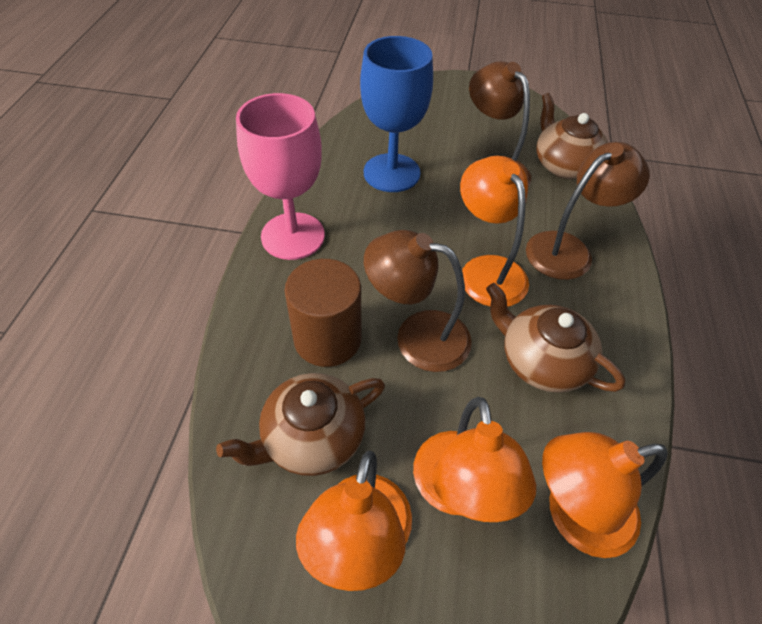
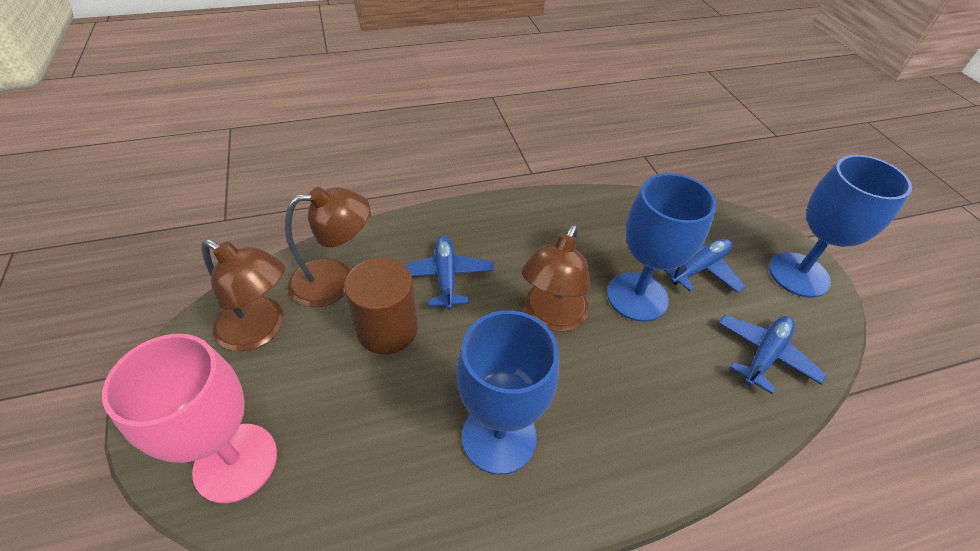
blue goblet: [360,36,433,192] = 1 -> [457,310,559,475] [607,173,717,322] [769,155,912,298] = 3
blue plane: none = 0 -> [404,235,494,310] [664,239,746,293] [719,315,826,394] = 3
brown teapot: [216,373,385,476] [486,283,625,393] [537,93,608,179] = 3 -> none = 0
orange lamp: [296,451,412,591] [413,397,536,522] [460,156,529,307] [542,432,668,558] = 4 -> none = 0

